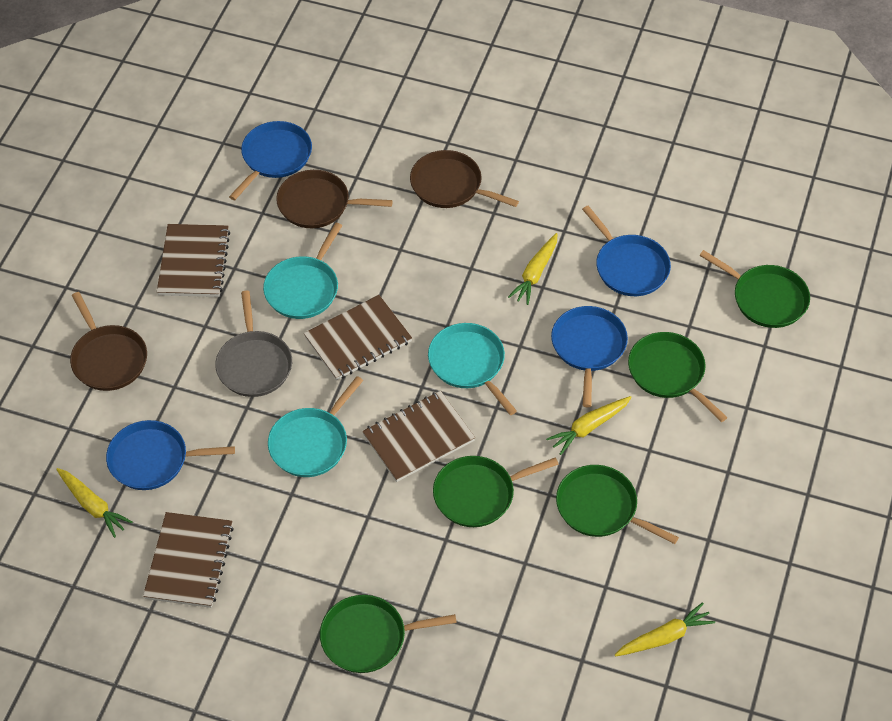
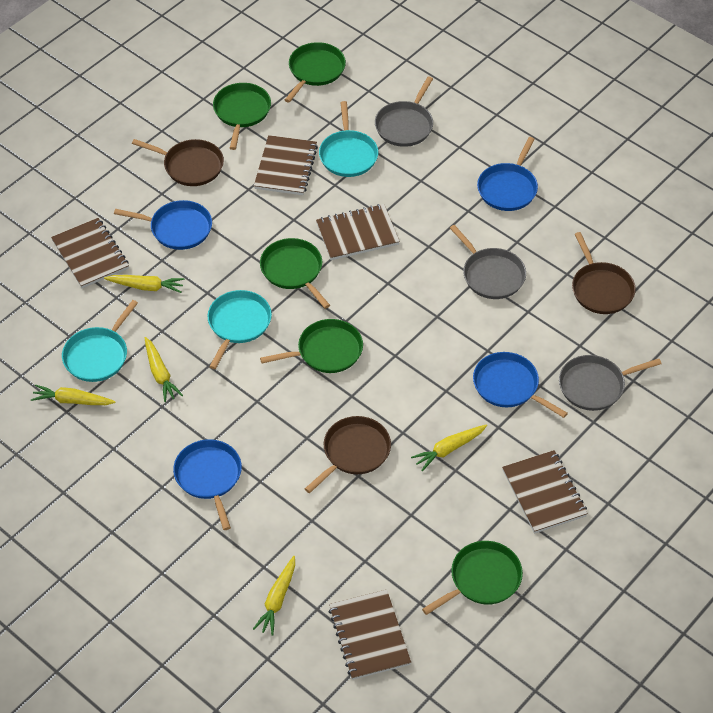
brown notebook: [143,512,234,608] [157,224,230,297] [304,295,412,380] [362,391,475,482] = 4 -> [51,218,129,288] [254,135,318,195] [316,204,400,260] [329,590,411,680] [502,450,588,533] = 5
grey pan: [215,291,292,397] = 1 -> [375,76,433,147] [450,225,526,299] [559,355,662,411] = 3
yellow carrot: [56,468,132,538] [508,233,557,305] [546,396,632,455] [615,602,715,657] = 4 -> [31,385,115,405] [104,275,184,293] [145,337,183,402] [253,556,295,636] [411,425,487,471] = 5

